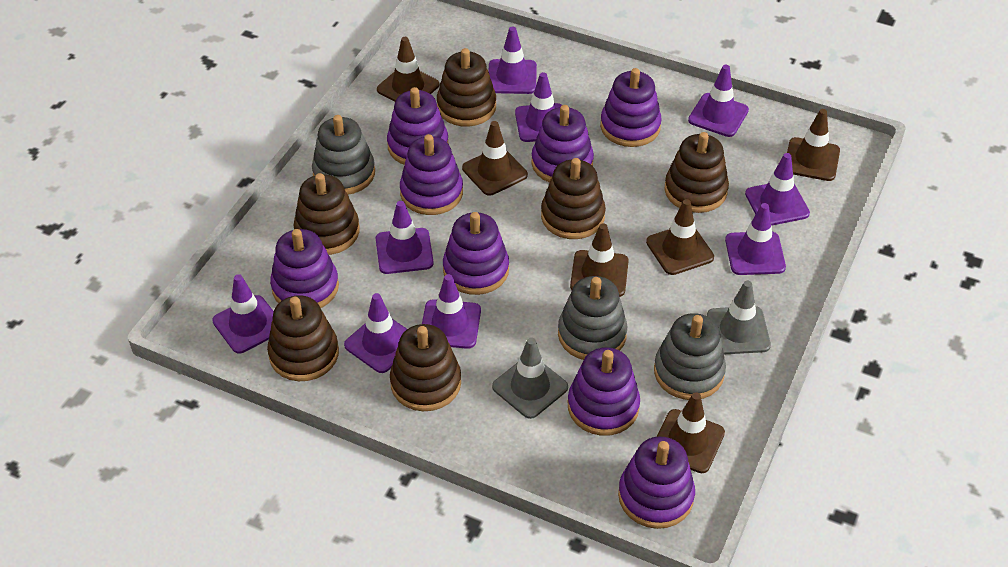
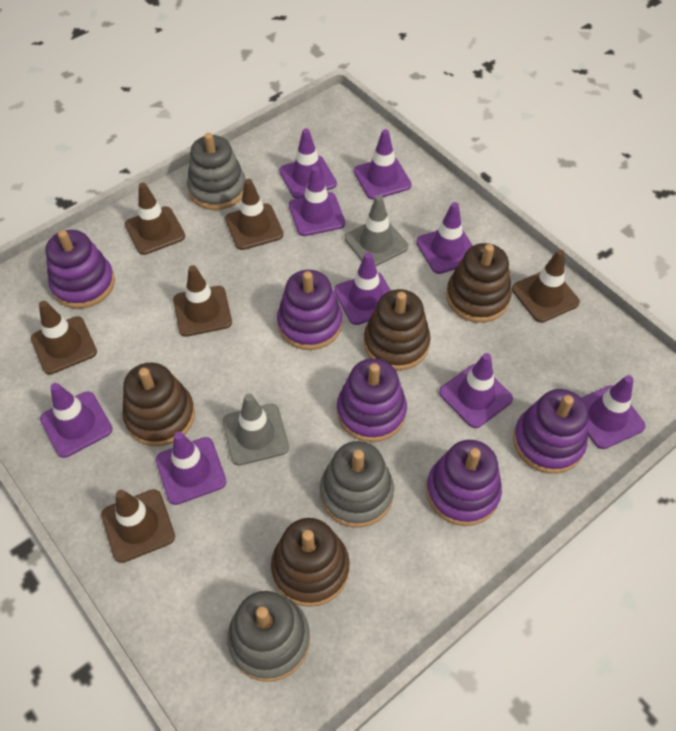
brown stacking toy: [267,295,339,381] [294,173,360,255] [390,324,461,411] [437,48,496,127] [541,158,606,239] [664,132,729,213] = 6 -> [122,362,195,446] [271,518,349,607] [364,289,431,371] [446,243,512,323] = 4
purple stacking toy: [270,229,339,308] [387,87,448,165] [400,134,463,215] [443,212,509,295] [531,105,594,182] [568,347,640,436] [600,68,662,147] [618,436,695,529] = 8 -> [46,230,115,309] [277,270,342,350] [337,358,407,442] [426,440,502,526] [513,389,589,474] = 5

